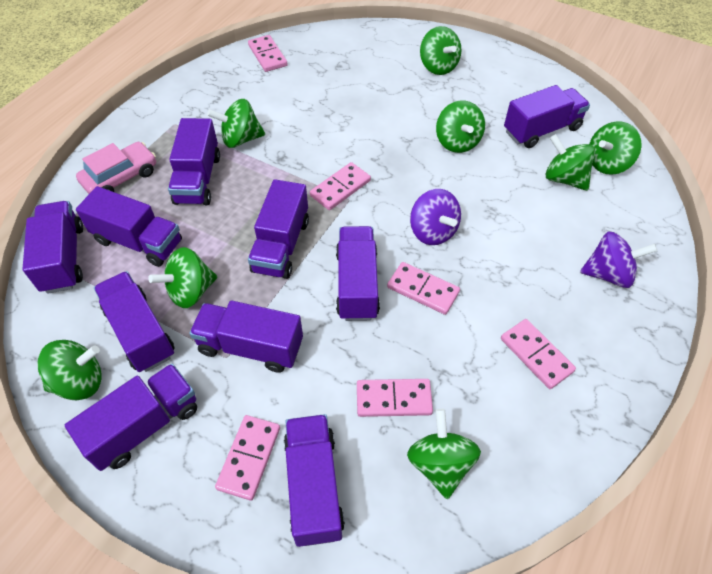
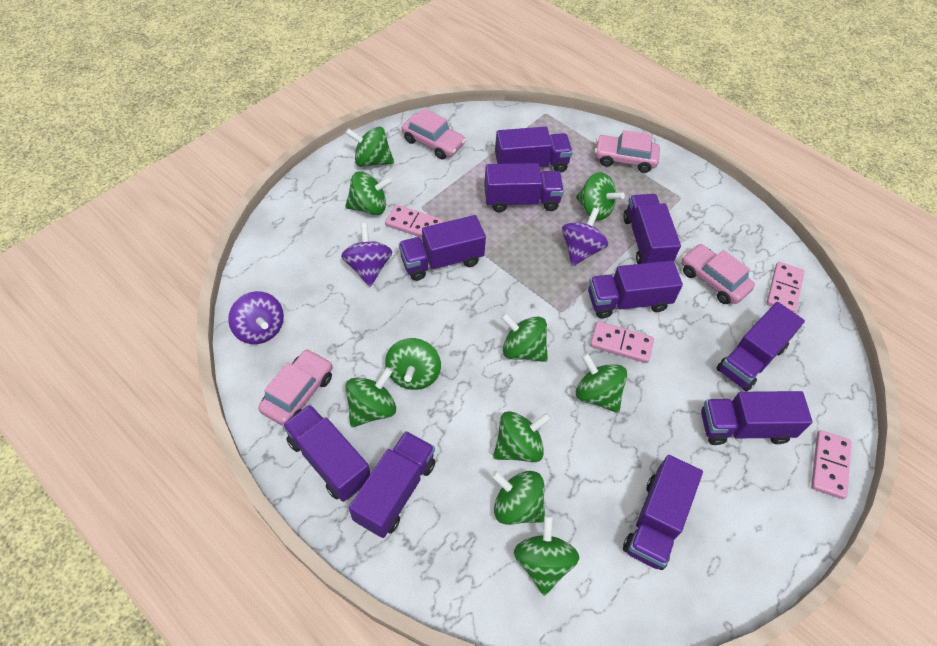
green spinning top: [37,340,102,400] [148,247,217,308] [207,99,265,148] [407,409,481,499] [420,26,462,75] [436,101,485,153] [546,134,595,191] [589,121,641,175] = 8 -> [345,171,393,215] [345,367,396,427] [346,127,394,167] [385,338,441,390] [491,471,545,525] [493,411,552,462] [501,313,548,362] [514,515,579,596] [576,172,625,220] [576,353,627,413] = 10
pink car: [76,142,156,194] = 1 -> [258,349,333,426] [402,108,466,159] [595,130,660,173] [681,244,755,304] = 4
pink domino: [215,415,280,500] [248,35,288,72] [310,162,371,210] [357,379,433,417] [387,262,460,315] [501,319,576,389] = 6 -> [385,204,444,238] [590,321,654,363] [766,262,805,313] [811,430,851,499] = 4
purple spinning top: [410,189,461,245] [580,232,657,288] = 2 -> [228,291,284,344] [341,223,392,287] [562,208,608,266] = 3

